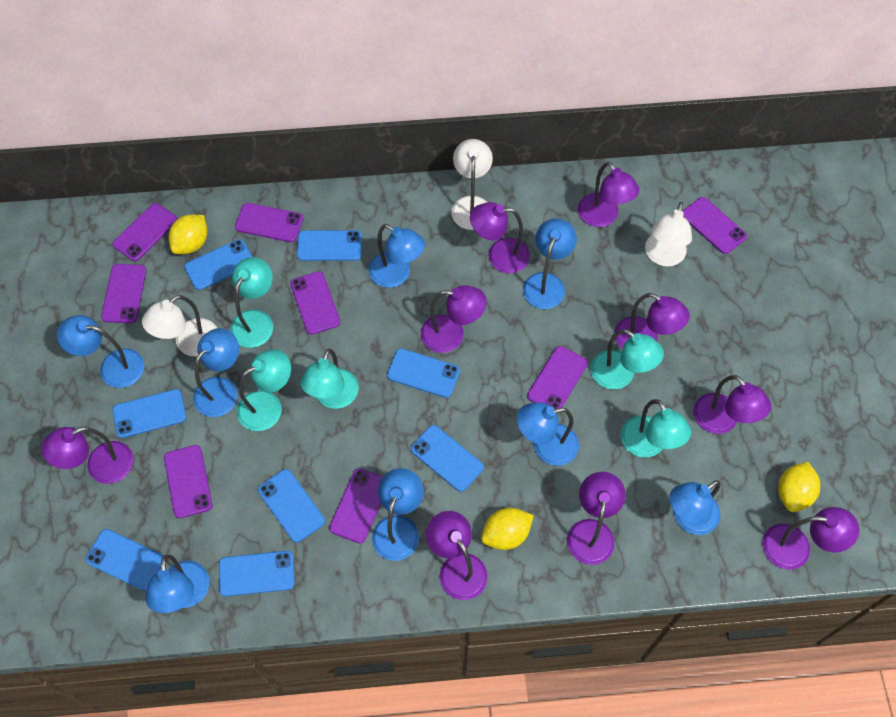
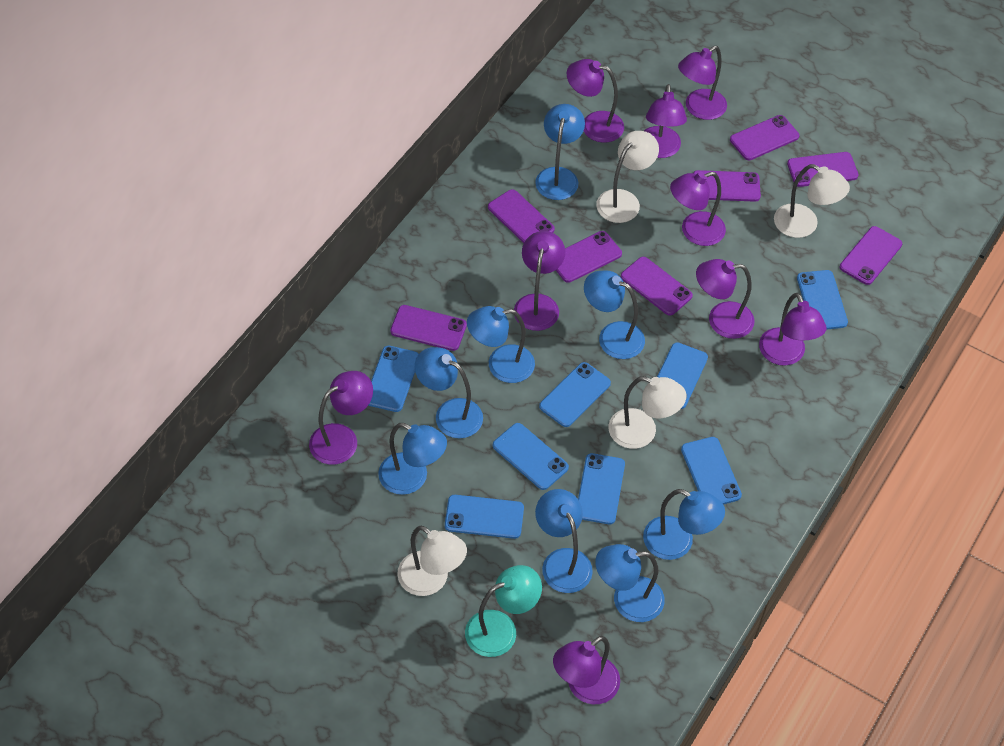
turquoise lamp: [230,257,273,348] [237,349,291,431] [300,349,359,409] [590,329,664,389] [621,399,691,457] = 5 -> [465,565,542,657] = 1
white lamp: [142,295,217,357] [451,139,493,230] [645,202,692,267] = 3 -> [397,525,467,596] [596,131,659,223] [608,376,686,449] [774,164,850,238] = 4
yellow lemon: [169,215,207,254] [481,508,534,550] [778,462,820,512] = 3 -> none = 0

